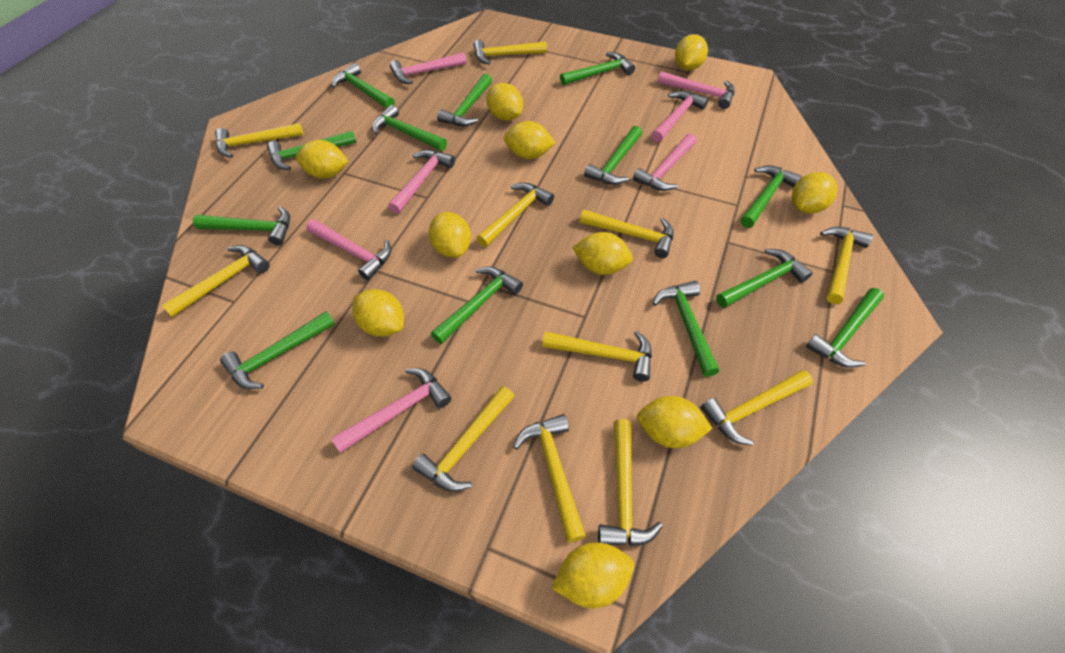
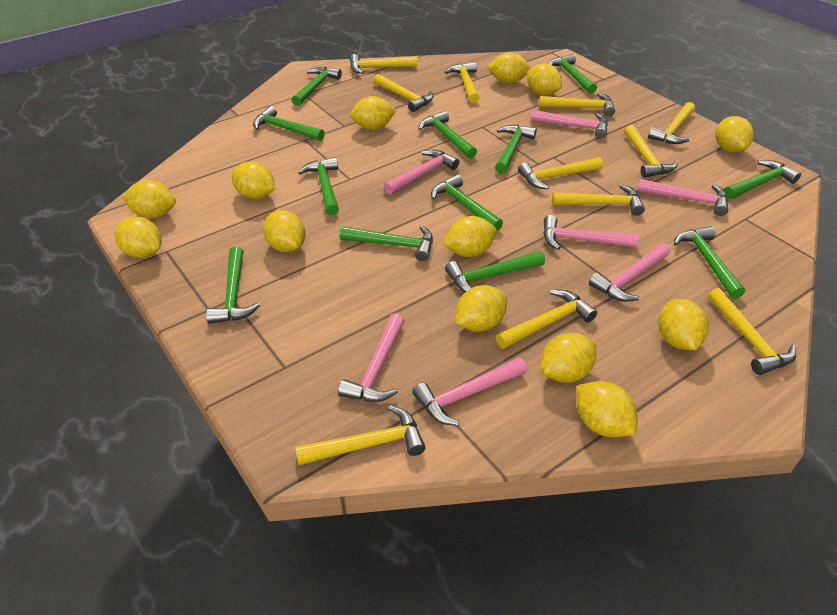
green hammer: [193,206,290,245] [220,311,335,389] [267,130,357,170] [332,63,395,109] [372,105,447,151] [431,266,523,344] [437,74,492,126] [560,52,635,85] [584,126,642,185] [653,281,719,377] [716,249,812,308] [741,165,801,228] [806,288,884,368] = 13 -> [206,246,260,324] [253,106,325,141] [292,67,342,106] [298,157,339,216] [340,226,433,261] [418,111,477,159] [431,174,503,231] [445,251,545,293] [495,125,537,174] [548,54,597,94] [674,226,745,299] [724,160,801,199] = 12
yellow lemon: [296,140,349,179] [352,289,404,337] [429,212,471,258] [486,83,523,121] [504,121,555,159] [552,542,634,608] [572,232,633,275] [637,396,713,448] [675,34,708,71] [792,172,838,214] = 10 -> [114,217,161,258] [122,180,176,219] [232,161,275,199] [263,210,306,252] [350,96,397,130] [443,216,497,257] [455,285,507,332] [487,52,530,83] [527,63,562,96] [540,333,597,383] [577,381,638,437] [659,299,709,350] [716,116,754,153] = 13

